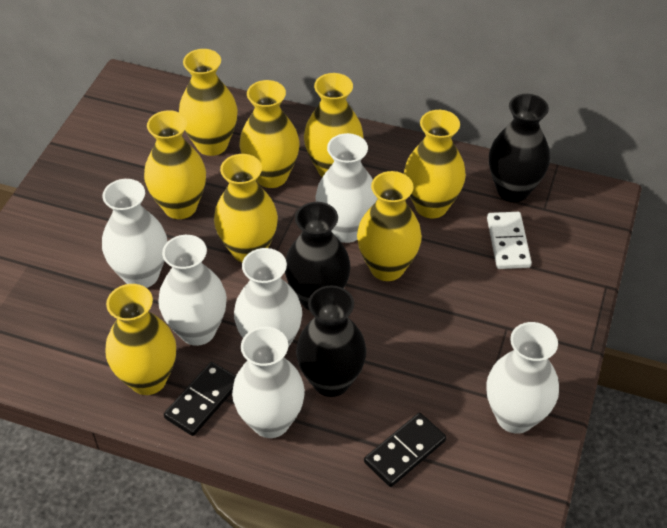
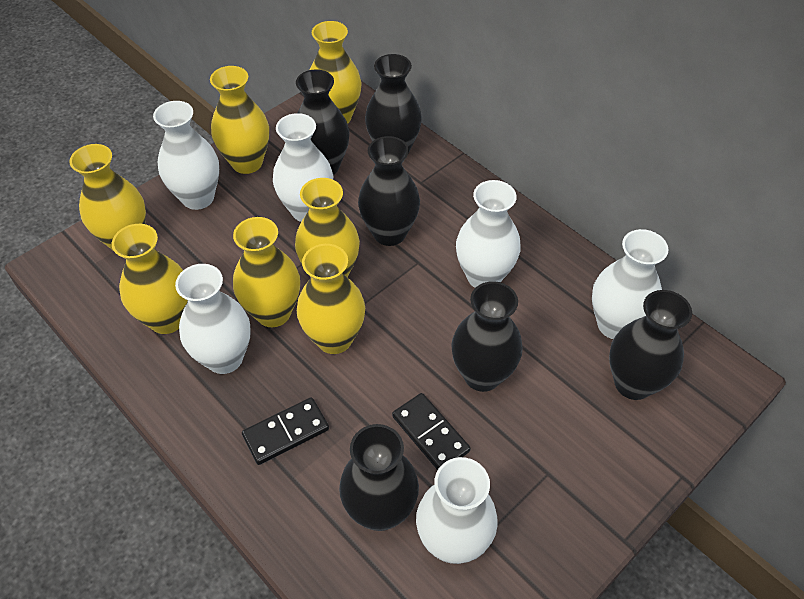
black vase: [285,202,351,311] [296,285,367,397] [489,94,550,202] = 3 -> [296,69,350,175] [339,424,419,531] [358,136,420,246] [365,54,422,151] [451,281,523,392] [609,290,692,400] = 6
white domino: [487,212,532,269] = 1 -> none = 0
yellow vase: [106,284,176,395] [144,110,206,219] [179,49,238,156] [214,154,278,262] [239,80,299,188] [304,73,364,177] [357,171,422,281] [404,110,466,218] = 8 -> [69,144,146,250] [112,224,188,334] [210,66,269,174] [233,217,300,327] [295,178,360,277] [297,244,365,354] [310,21,362,124] = 7

